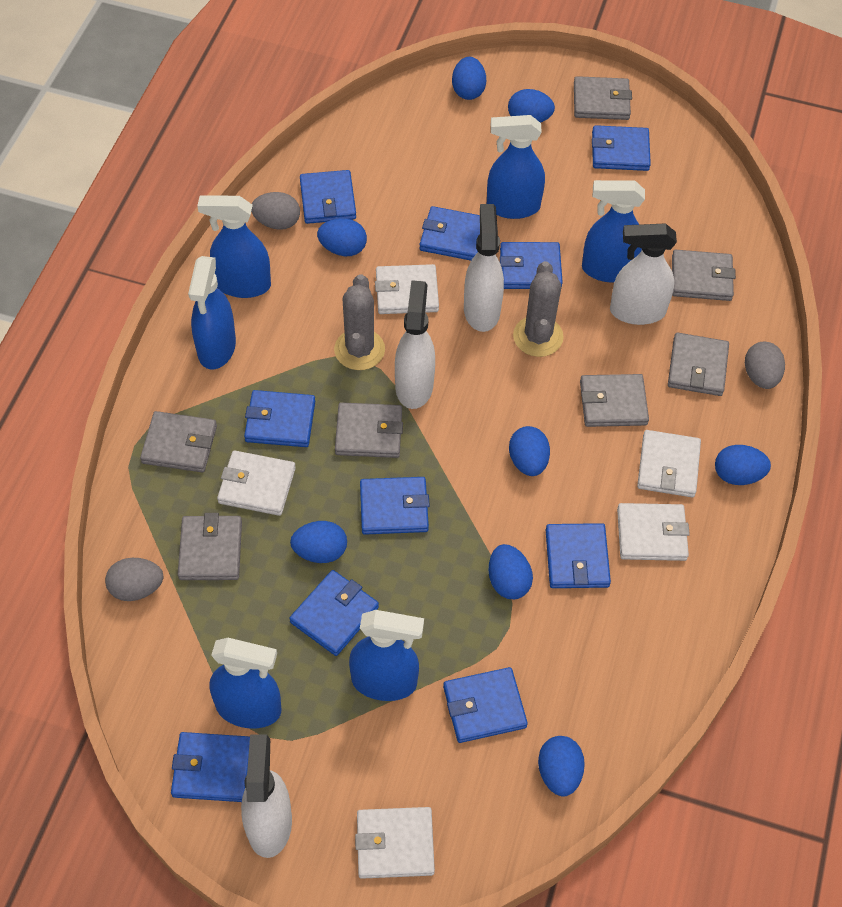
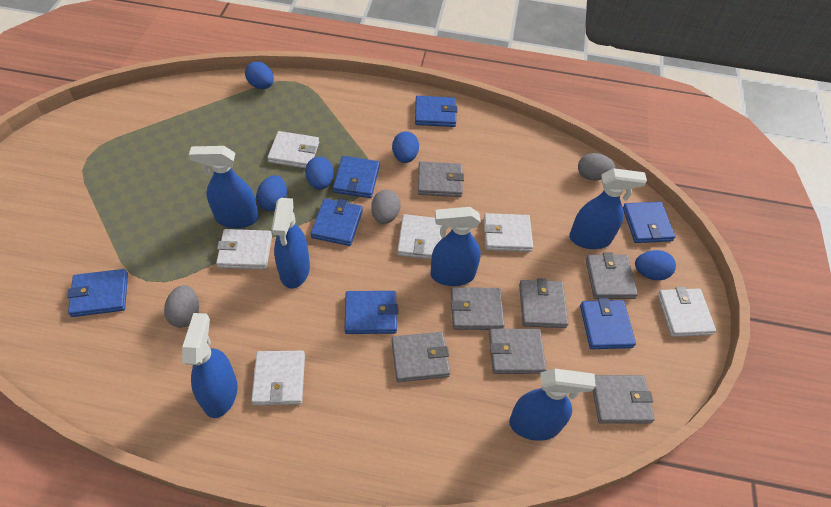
blue egg: [290,521,347,563] [317,218,367,256] [452,57,486,100] [488,544,533,599] [508,89,555,123] [509,426,550,476] [538,736,585,797] [715,445,771,485] = 8 -> [245,61,274,89] [256,175,287,211] [305,157,334,190] [392,131,419,163] [635,250,676,280] = 5
blue wallet: [171,732,250,802] [244,390,315,447] [289,570,379,656] [300,170,356,224] [360,477,430,535] [419,206,480,261] [443,667,528,743] [500,242,563,289] [546,523,611,588] [592,125,651,171] = 10 -> [67,269,128,317] [311,199,363,246] [333,156,380,198] [345,291,398,334] [415,96,458,127] [580,298,636,349] [623,202,675,243] = 7
grey cactus: [334,274,385,370] [513,261,564,357] = 2 -> none = 0
white spray bottle: [241,734,292,858] [395,280,435,409] [464,204,504,332] [610,224,677,325] = 4 -> none = 0
white wallet: [217,450,296,516] [355,807,435,879] [375,264,439,314] [617,503,690,561] [637,430,701,497] = 5 -> [216,229,272,270] [251,351,305,405] [267,131,319,168] [397,214,442,259] [484,213,533,252] [657,287,716,337] = 6

